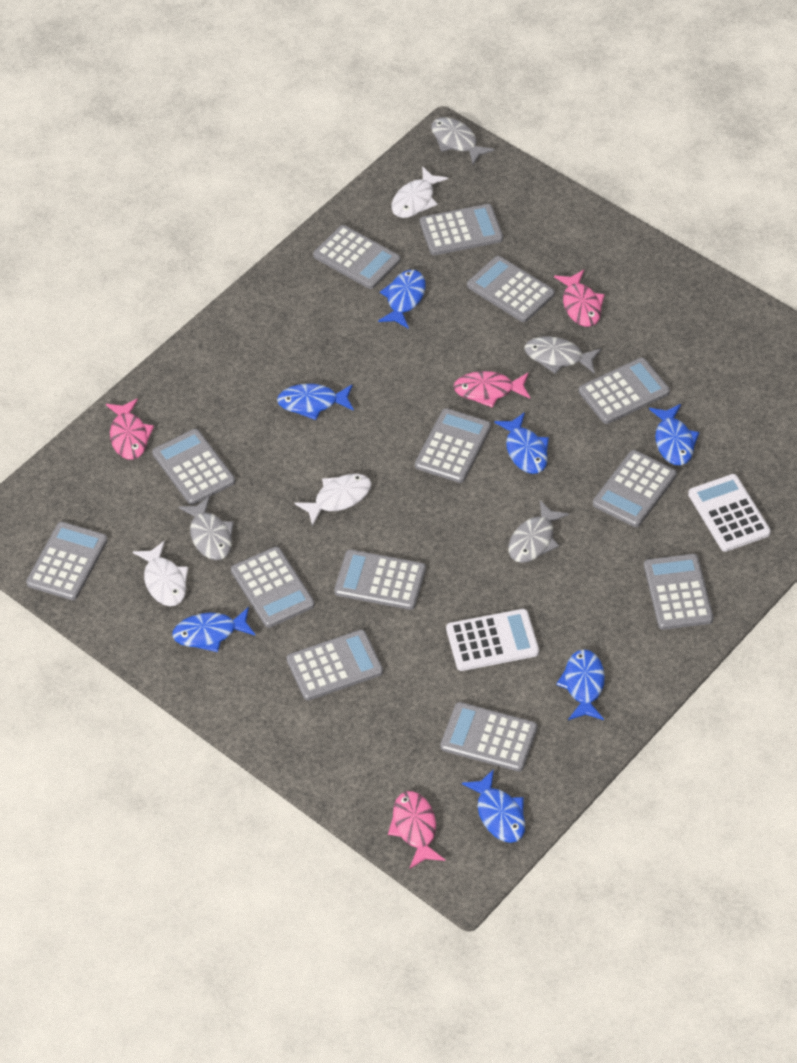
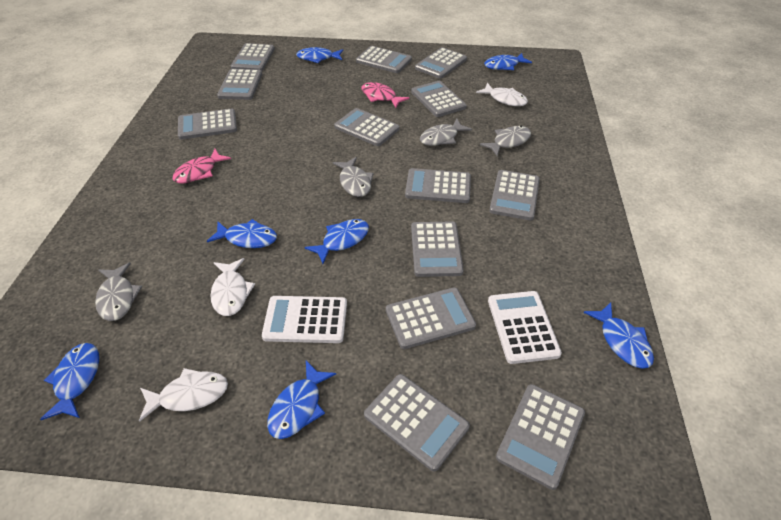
pink fish: [106,398,154,460] [388,791,445,868] [453,371,530,408] [554,270,605,327] = 4 -> [173,149,231,183] [361,82,410,108] = 2

